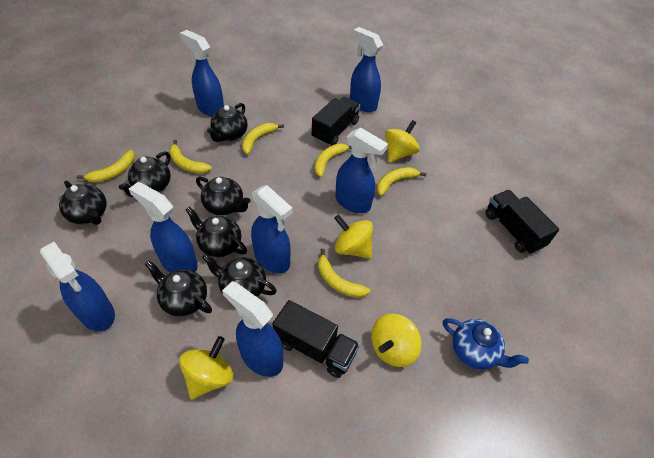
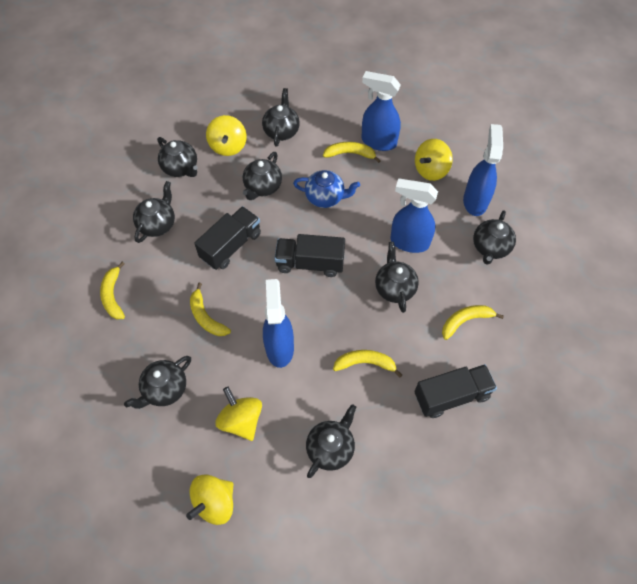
black teapot: [59,181,107,225] [119,151,171,197] [145,261,212,316] [186,207,247,257] [196,177,251,215] [202,254,277,297] [207,103,247,142] = 7 -> [124,356,191,409] [133,181,175,243] [157,137,198,177] [243,152,282,200] [262,88,300,147] [306,404,356,478] [375,242,419,313] [473,210,516,265] = 8
blue spray bottle: [40,242,115,331] [129,182,198,273] [180,30,224,117] [222,281,283,377] [251,185,293,273] [335,127,388,213] [350,27,383,112] = 7 -> [263,279,294,368] [362,71,401,151] [390,179,438,253] [463,124,503,216] = 4
yellow banana: [76,150,135,183] [169,140,212,174] [242,123,284,155] [314,144,352,177] [318,249,370,298] [377,167,427,196] = 6 -> [100,262,125,320] [190,283,231,336] [323,142,381,163] [333,350,402,378] [442,305,504,340] = 5

